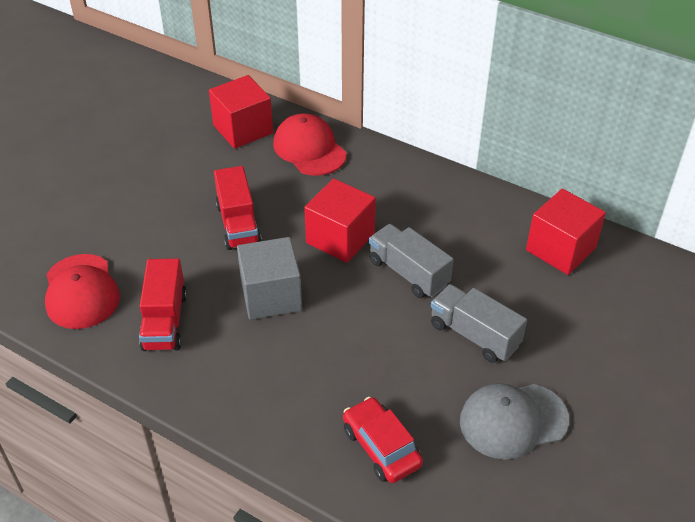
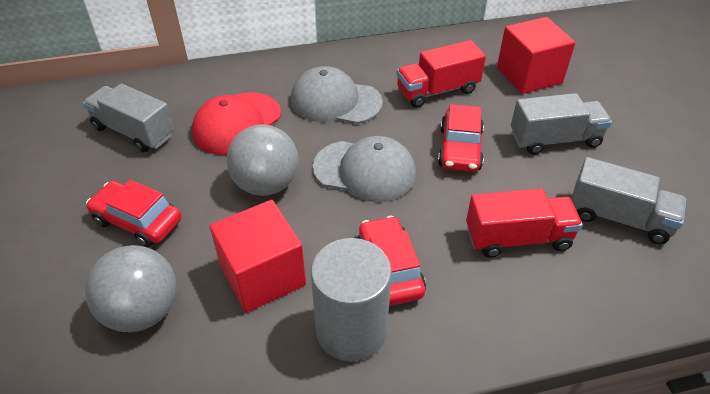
grey ball: none = 0 -> [85,245,176,332] [226,124,299,196] = 2
grey cap: [460,383,569,460] = 1 -> [291,66,383,124] [313,136,416,202] = 2
grey cube: [237,237,302,320] = 1 -> none = 0
grey cylinder: none = 0 -> [311,238,392,362] = 1
grey truck: [369,224,454,298] [431,284,527,363] = 2 -> [83,83,174,152] [511,93,612,155] [571,157,686,244] = 3
red cap: [45,254,120,329] [273,113,347,176] = 2 -> [192,92,281,155] = 1
red car: [343,397,423,483] = 1 -> [86,180,182,247] [358,216,426,306] [438,104,484,172] = 3
red cube: [209,75,273,149] [304,179,376,263] [526,189,606,275] = 3 -> [209,200,306,313] [497,17,576,94] = 2

